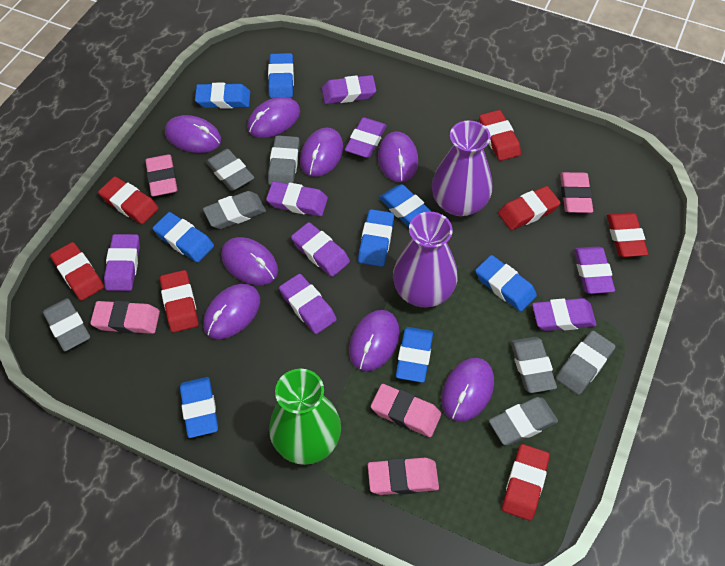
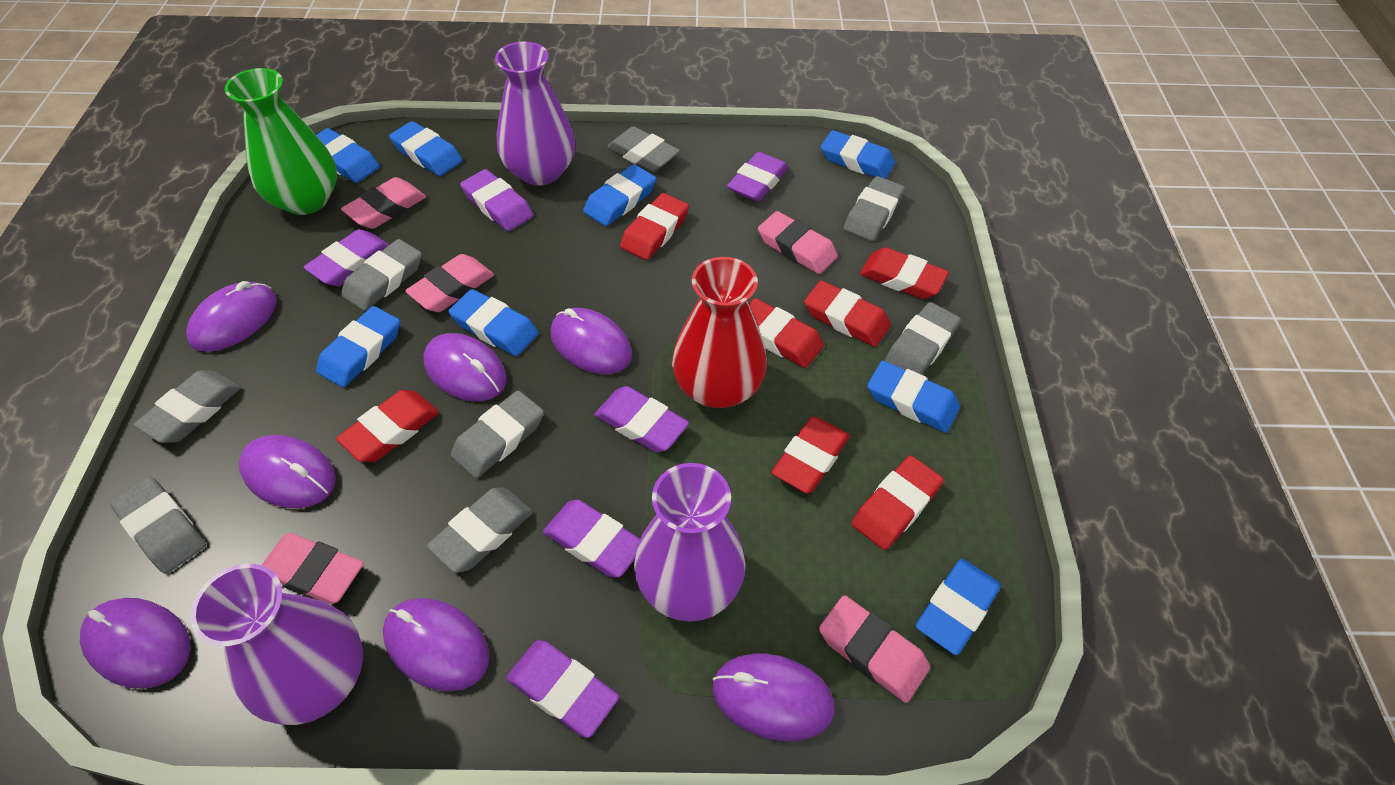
grey eraser: [43,298,90,351] [203,191,266,229] [205,149,254,191] [268,135,300,185] [489,397,558,445] [511,337,557,393] [556,331,616,395] = 7 -> [110,476,206,574] [134,370,241,443] [341,239,422,311] [426,488,533,573] [451,390,544,478] [607,126,680,172] [843,176,905,241] [885,302,961,375] = 8
purple eraser: [104,234,140,291] [266,181,328,216] [279,274,337,334] [291,222,350,277] [322,75,376,104] [345,117,387,158] [532,298,597,331] [574,246,615,294] = 8 -> [303,229,389,286] [460,169,533,231] [506,640,619,738] [543,500,640,577] [594,386,689,452] [727,152,789,202] = 6
purple mouse: [165,115,221,153] [203,284,260,339] [221,237,278,285] [247,97,300,138] [300,128,343,177] [349,310,400,371] [378,131,418,182] [441,358,494,422] = 8 -> [80,598,191,689] [186,281,277,352] [239,435,336,508] [383,598,490,691] [424,333,507,401] [551,308,632,374] [713,654,835,741] = 7
purple vase: [393,212,458,308] [432,121,492,216] = 2 -> [191,564,363,725] [495,42,575,186] [634,463,745,622] = 3
red vase: none = 0 -> [672,257,767,408] = 1

